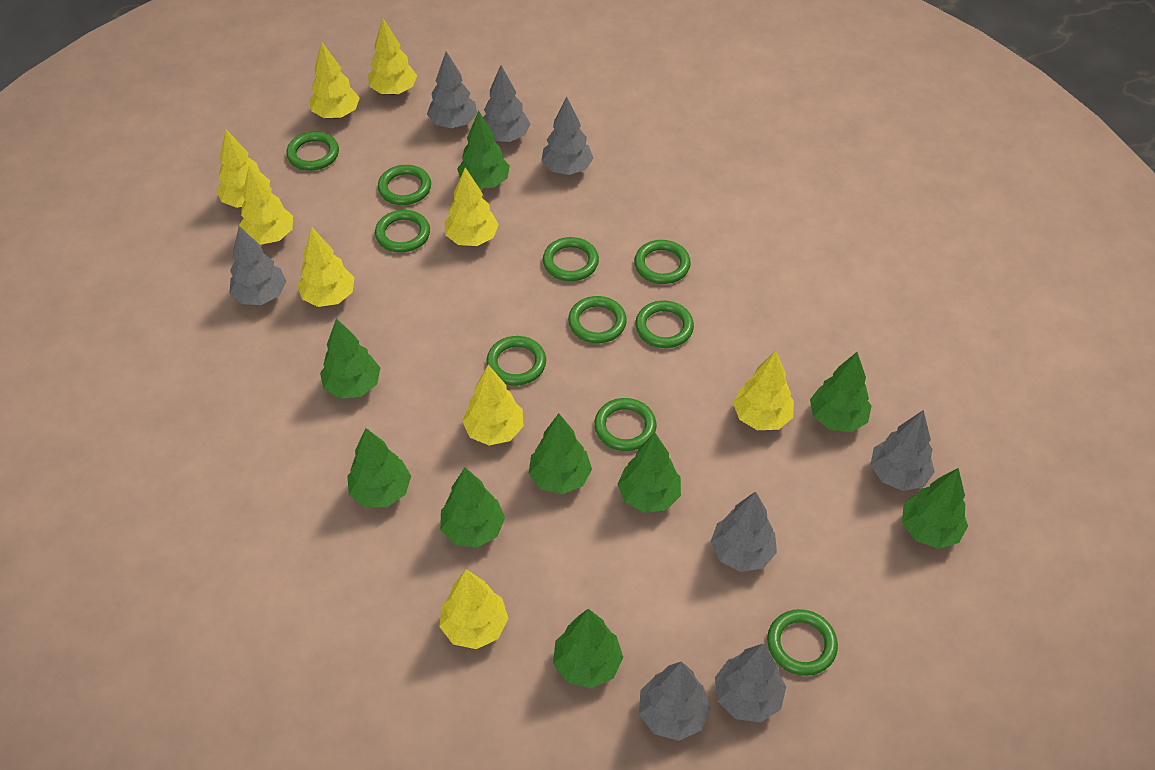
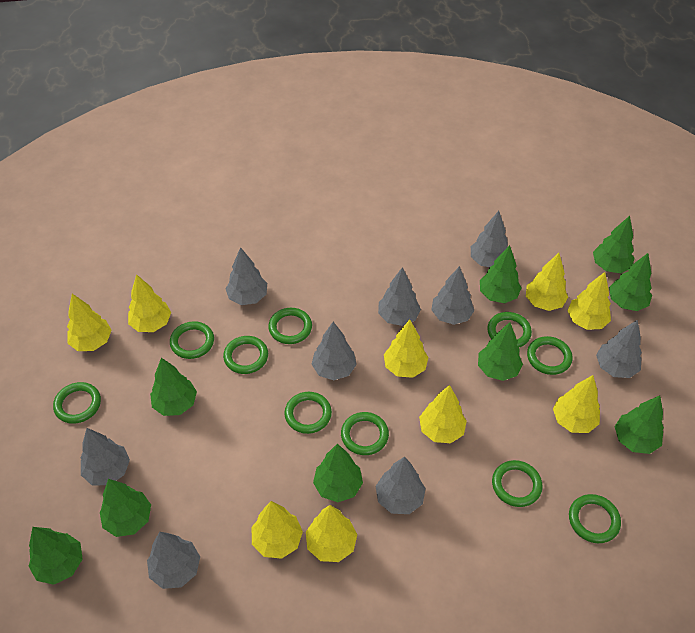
grey tree: [229,226,287,305] [427,51,477,128] [483,65,530,142] [541,97,593,175] [639,661,711,741] [711,491,777,572] [715,644,786,722] [870,410,935,491] = 8 -> [81,428,130,485] [147,532,200,589] [225,247,267,305] [311,322,357,380] [375,456,426,514] [378,267,421,326] [431,266,474,325] [471,211,508,267] [596,320,642,378] = 9

